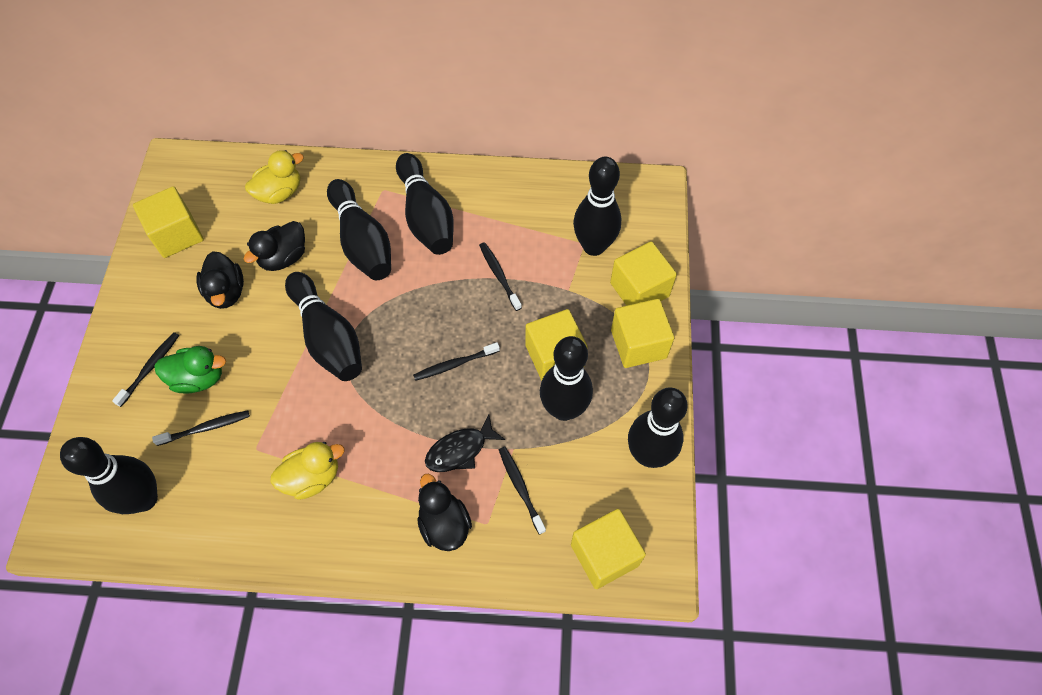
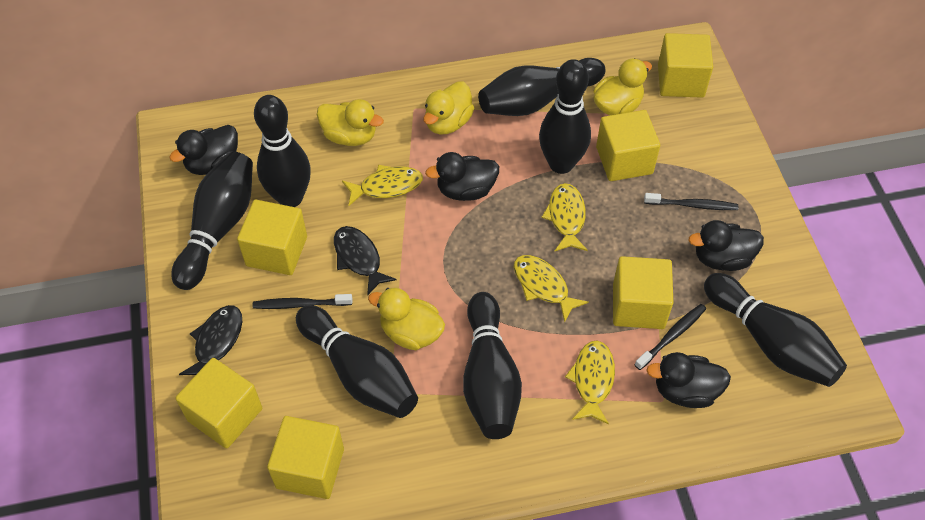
black duck: [196,251,244,309] [244,221,305,271] [417,474,472,551] = 3 -> [169,125,238,175] [425,152,499,201] [646,352,731,408] [688,220,764,271] = 4
black fish: [425,415,505,472] = 1 -> [179,305,242,375] [334,226,397,296] = 2
black toothbrush: [112,332,179,407] [152,410,250,446] [413,342,500,381] [479,242,522,311] [499,447,546,535] = 5 -> [253,294,352,309] [635,304,706,370] [644,193,738,210] = 3
green duck: [154,346,226,394] = 1 -> none = 0
yellow cube: [133,186,204,258] [525,309,588,381] [571,509,646,589] [610,242,677,306] [611,299,674,368] = 5 -> [175,358,262,449] [237,200,307,275] [267,416,344,499] [596,110,660,181] [613,256,673,329] [658,33,713,98] = 6
yellow duck: [245,150,304,204] [270,442,344,500] = 2 -> [317,99,384,146] [368,288,445,350] [423,81,474,134] [593,58,652,116] = 4
yellow fish: none = 0 -> [342,165,423,206] [514,255,589,323] [541,183,588,252] [565,340,615,425] = 4

